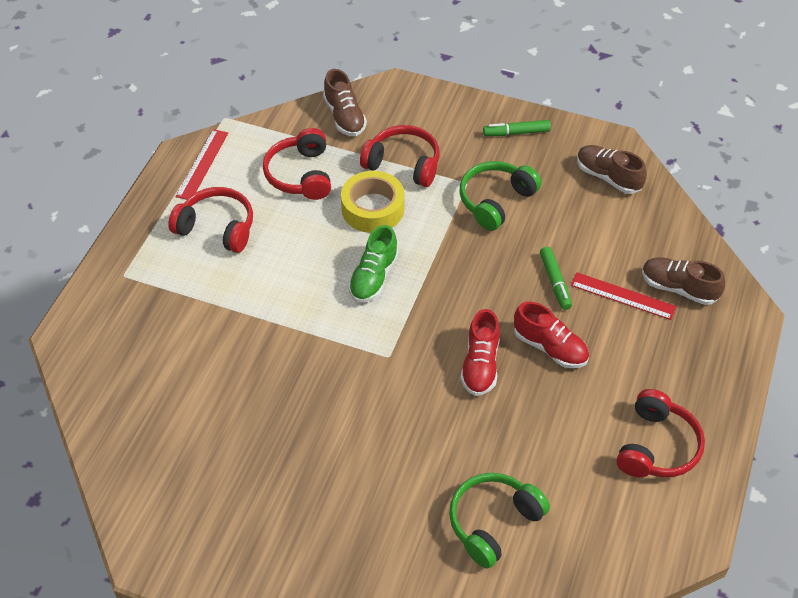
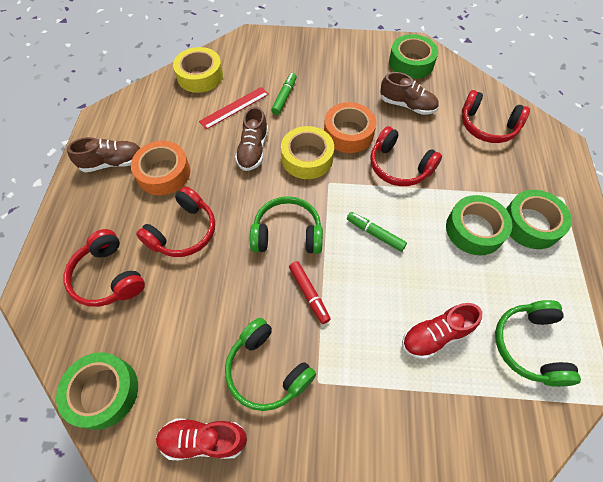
green headphones: [449,473,550,569] [460,161,542,231] = 2 -> [225,318,316,411] [250,196,323,254] [495,300,581,387] = 3
green shoe: [348,225,399,303] = 1 -> none = 0
green tape: none = 0 -> [56,352,138,430] [389,34,438,79] [446,195,512,255] [506,190,572,249] = 4
orange tape: none = 0 -> [131,141,190,195] [324,102,376,153] = 2
red marker: none = 0 -> [289,261,330,324] = 1
red ruler: [176,129,228,200] [571,272,677,320] = 2 -> [199,87,269,129] = 1
yellow tape: [341,171,405,233] = 1 -> [173,47,223,93] [281,126,334,179] = 2

